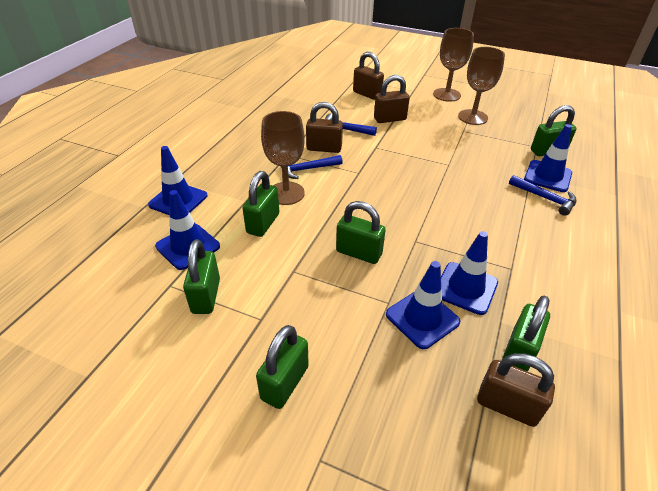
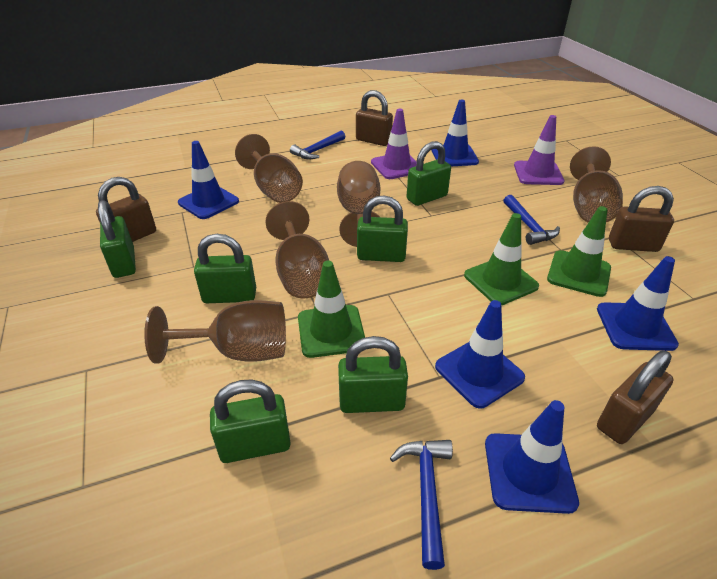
brown goblet: [261,111,305,205] [433,28,474,102] [458,47,505,125] = 3 -> [144,300,286,364] [235,134,303,203] [265,201,329,298] [337,161,380,247] [570,146,623,223] = 5
green traffic cone: none = 0 -> [298,261,365,358] [464,213,539,305] [547,206,611,297] = 3
purple traffic cone: none = 0 -> [371,109,417,179] [514,115,564,185] = 2

